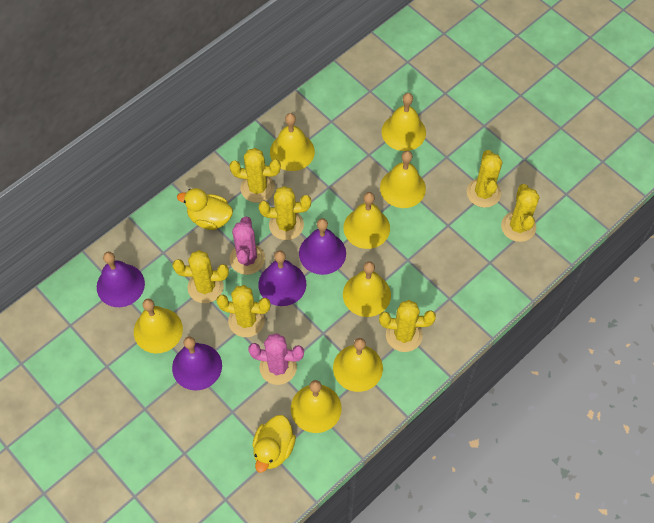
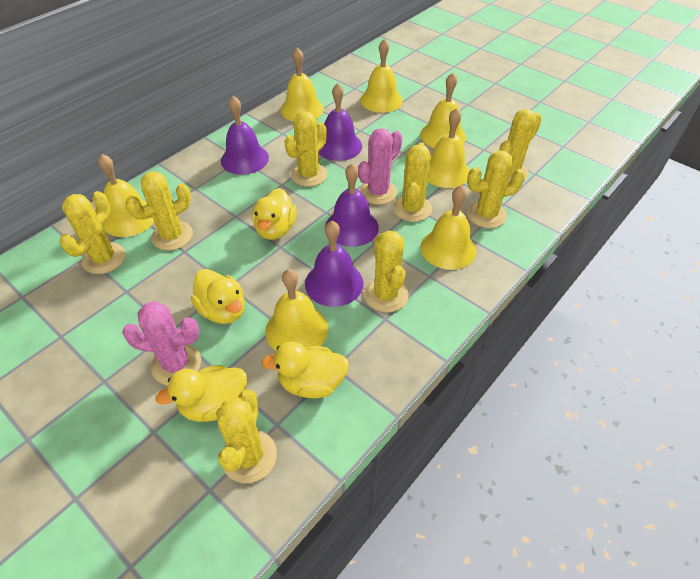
yellow bell: [134,299,183,353] [270,113,315,171] [291,380,342,433] [333,338,383,392] [343,192,390,249] [343,261,391,317] [380,151,426,208] [382,93,426,151] = 8 -> [98,154,154,237] [266,269,328,351] [280,47,324,121] [360,39,403,113] [420,73,466,148] [420,185,476,270] [428,108,470,188] = 7
yellow cactus: [173,250,229,303] [216,285,271,337] [230,148,281,203] [259,186,311,240] [379,300,436,352] [467,150,502,208] [501,184,540,242] = 7 -> [59,191,125,274] [125,171,193,250] [216,389,277,483] [284,111,327,187] [364,231,409,313] [393,143,432,222] [467,150,525,228] [499,109,542,183] = 8
yellow duck: [177,188,233,230] [252,415,296,473] = 2 -> [155,365,247,422] [191,269,245,324] [252,188,297,240] [261,342,349,398] = 4

